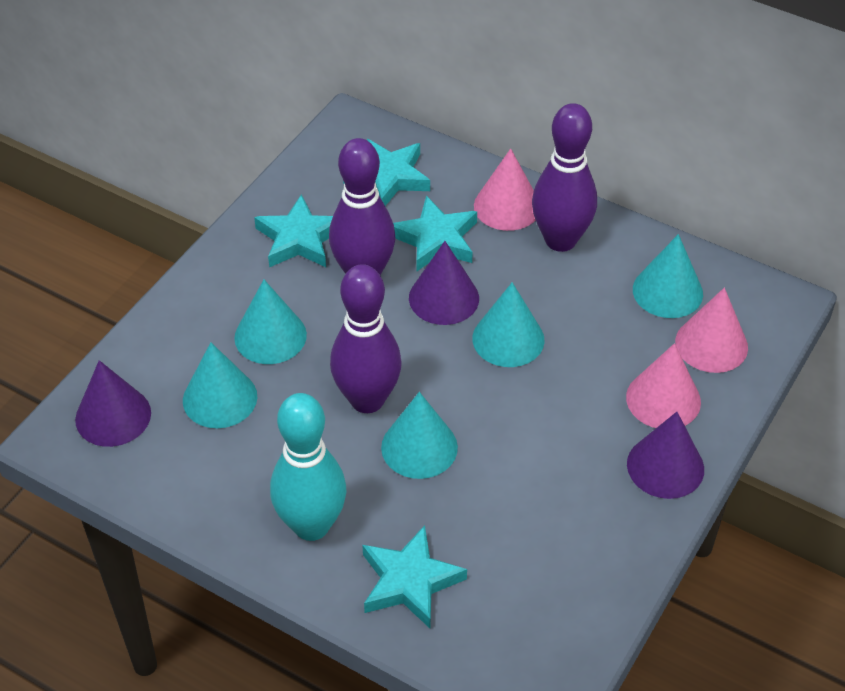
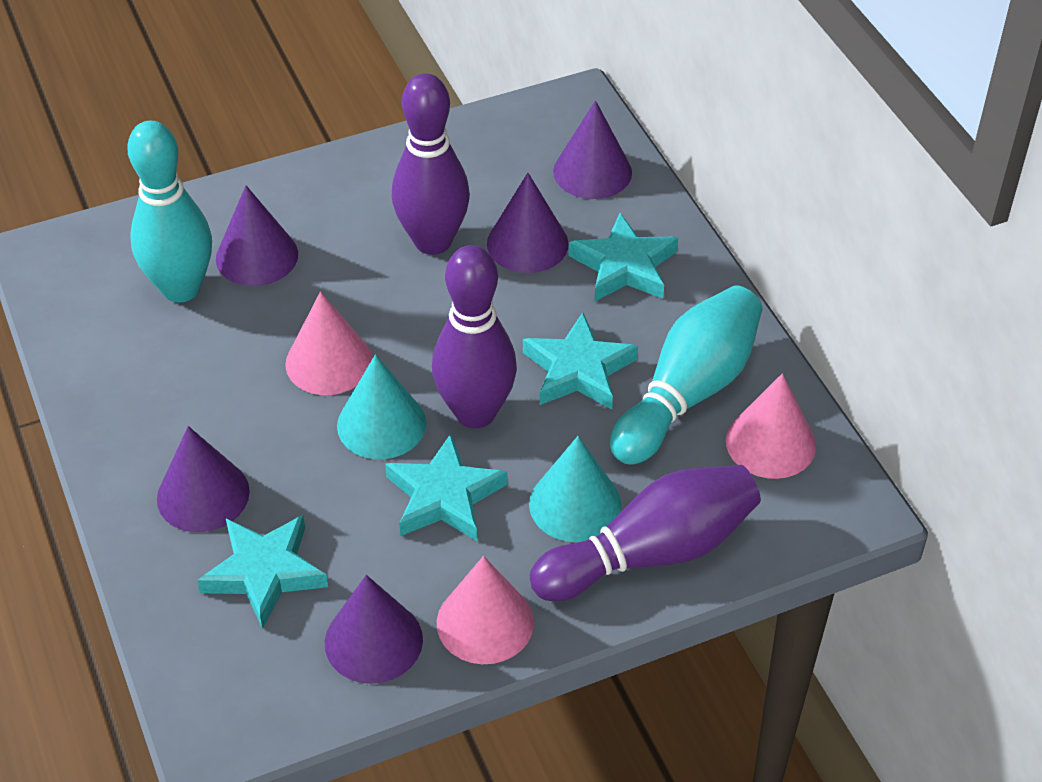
purple cone: [75,360,151,447] [409,241,479,325] [627,412,704,499] = 3 -> [157,426,250,532] [216,186,298,286] [325,575,423,684] [487,173,569,273] [553,100,632,199] = 5
turquoise bowling pin: [270,393,346,541] = 1 -> [128,121,212,303] [610,285,762,465] = 2
turquoise cone: [183,342,257,428] [234,280,307,364] [381,392,458,479] [472,282,545,367] [633,234,703,318] = 5 -> [337,354,426,459] [529,436,622,542] = 2

